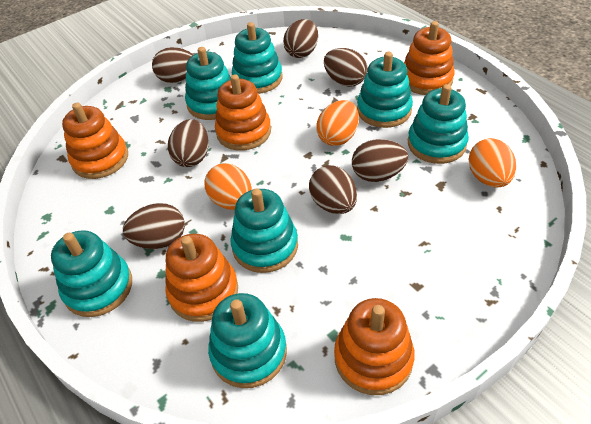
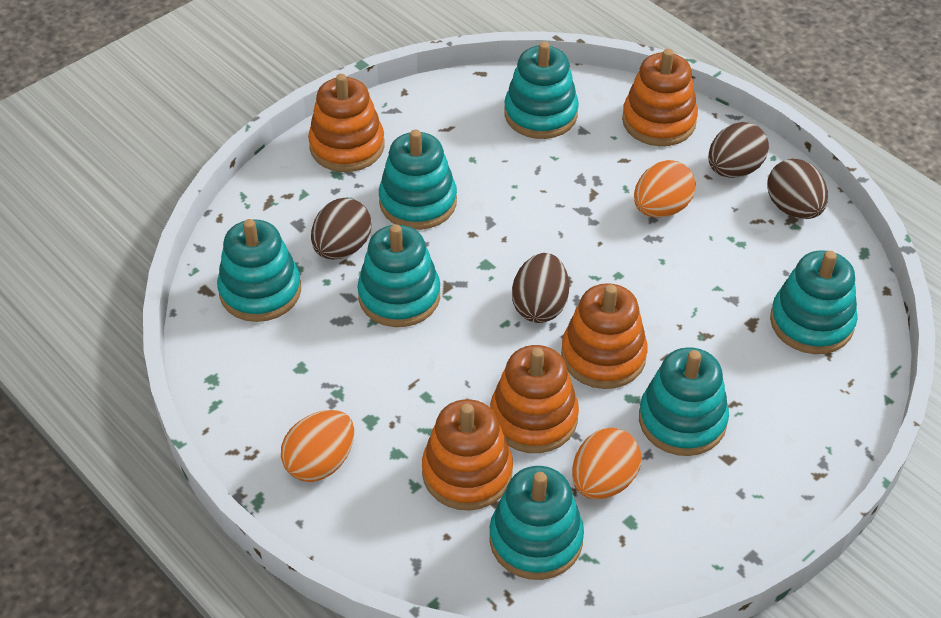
brown egg: [123,203,185,249] [152,47,193,83] [168,119,209,167] [283,19,318,58] [309,165,357,214] [324,48,368,87] [352,139,408,182] = 7 -> [311,198,371,259] [512,253,569,323] [708,122,769,178] [767,159,828,219] = 4

